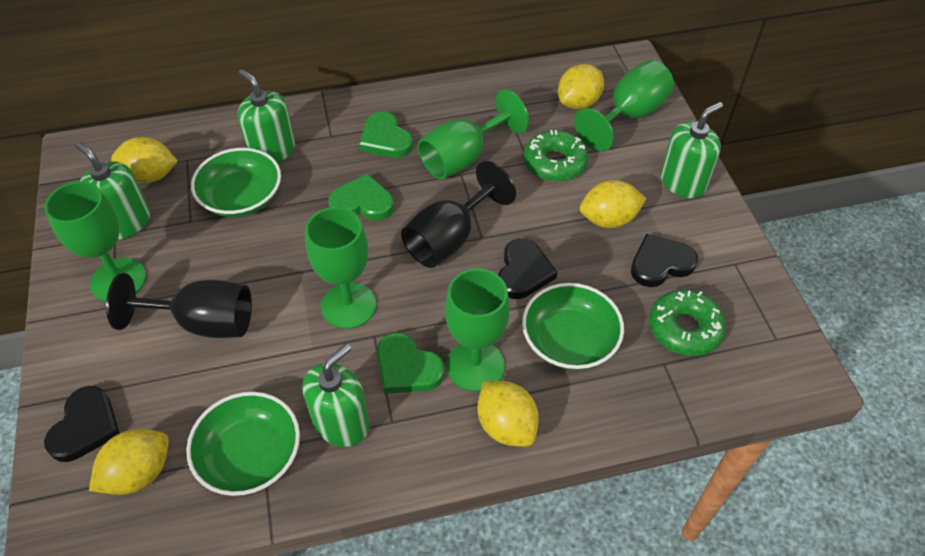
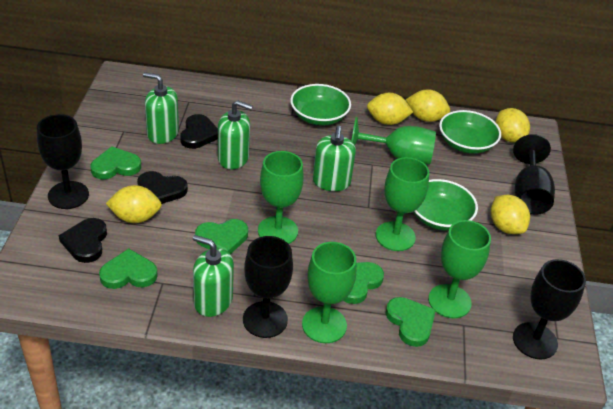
black goblet: [106,273,252,338] [401,161,516,268] = 2 -> [37,114,89,209] [243,236,293,338] [513,134,555,215] [513,259,586,359] = 4
green donut: [524,130,588,182] [649,290,726,356] = 2 -> none = 0
green heart: [328,174,394,221] [359,112,413,158] [377,333,445,394] = 3 -> [90,146,141,179] [99,249,158,289] [195,219,248,254] [343,262,384,304] [386,297,436,347] = 5

